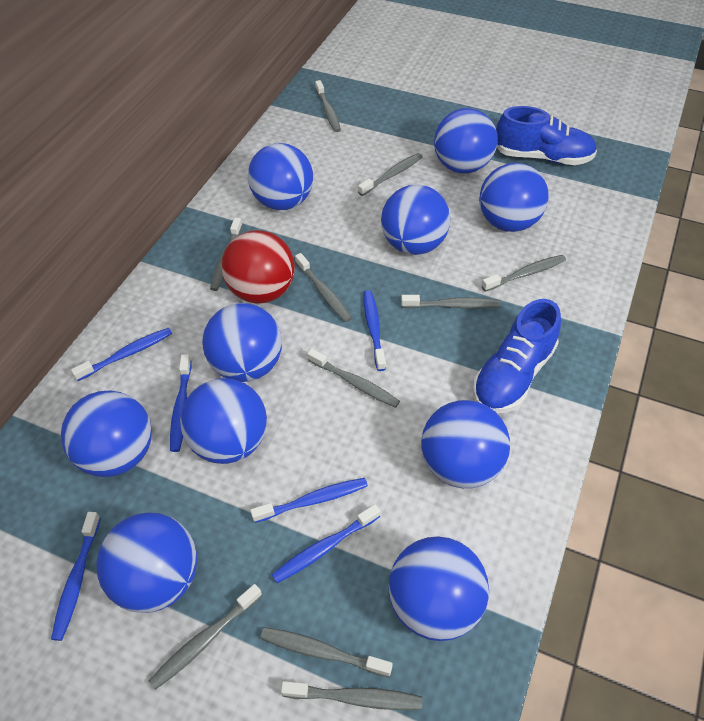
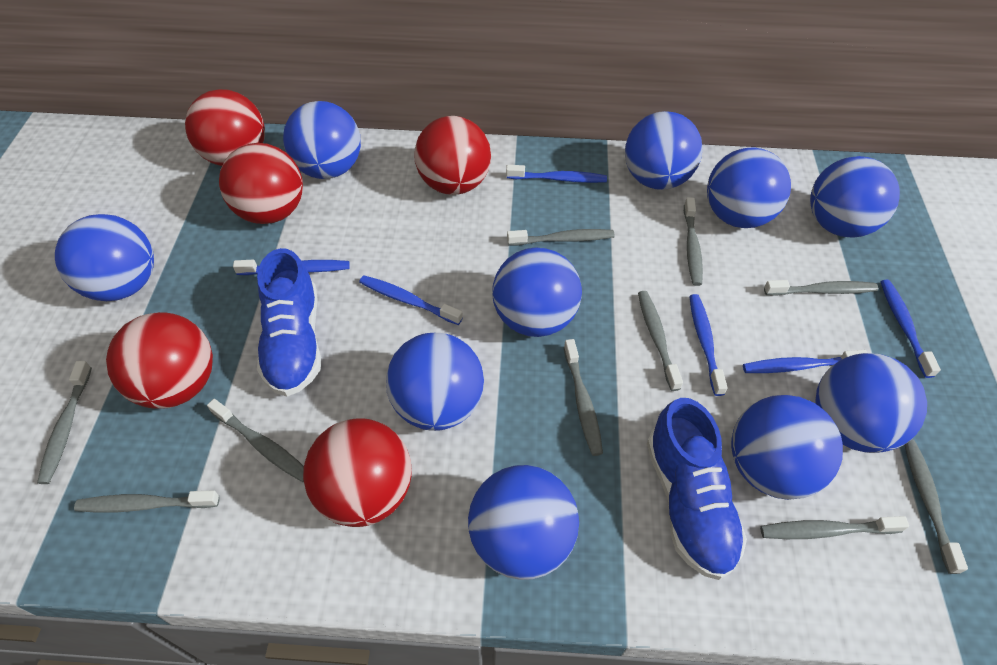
red ball: [221,230,295,303] = 1 -> [106,312,213,409] [185,89,265,166] [219,143,303,224] [303,418,412,527] [414,116,491,195] = 5

